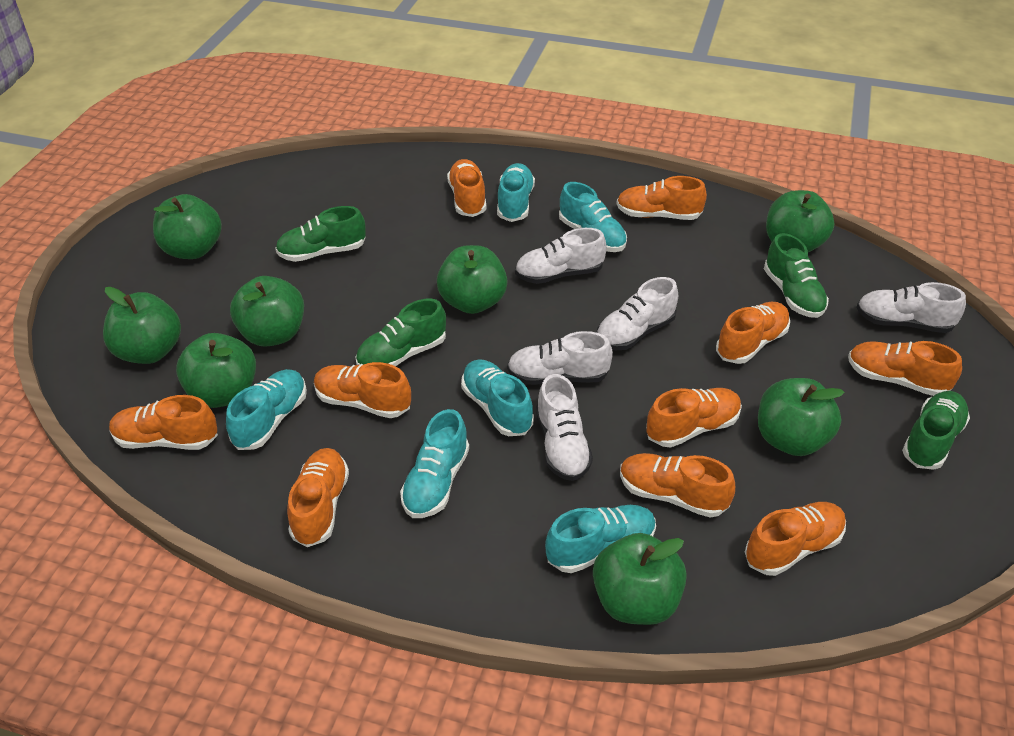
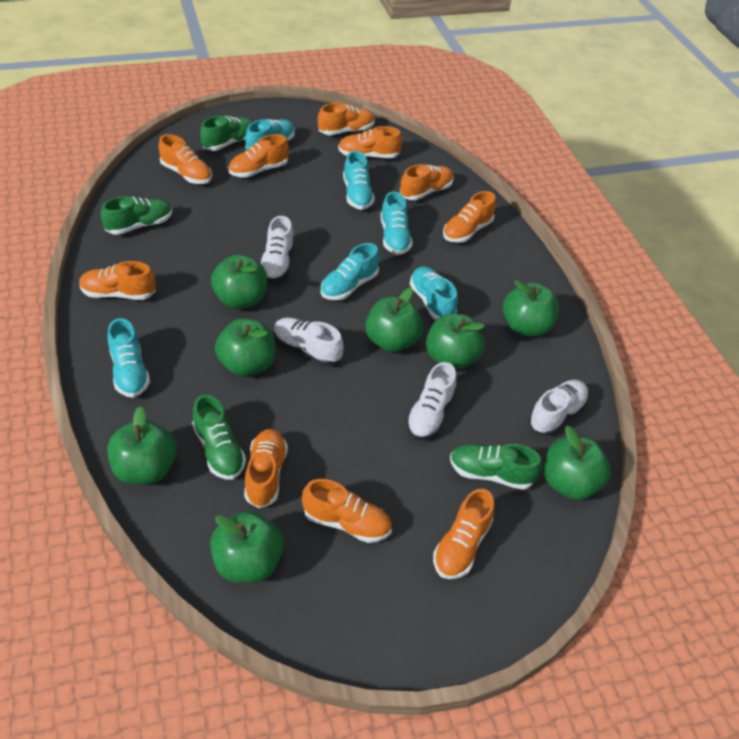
white shoe: [507,331,613,385] [515,228,607,284] [536,374,593,481] [596,277,678,350] [857,282,966,333] = 5 -> [260,216,294,282] [274,318,344,366] [406,362,456,440] [529,380,589,436] = 4

